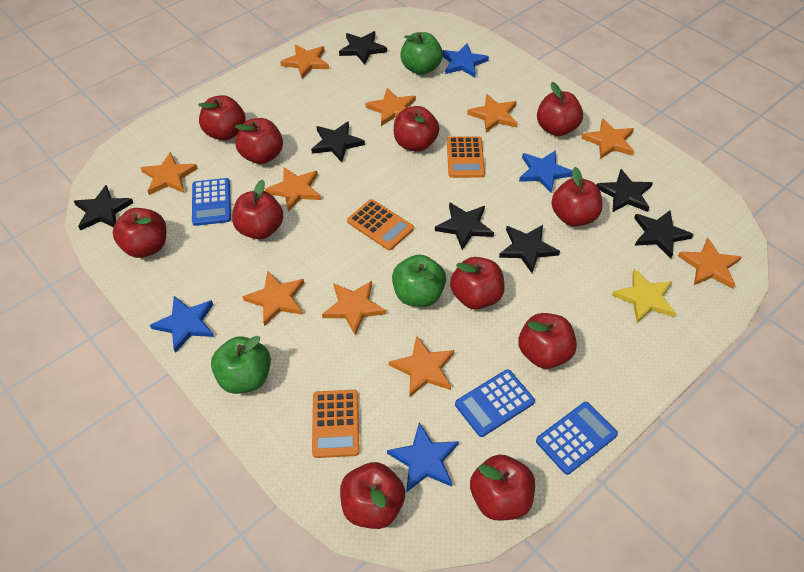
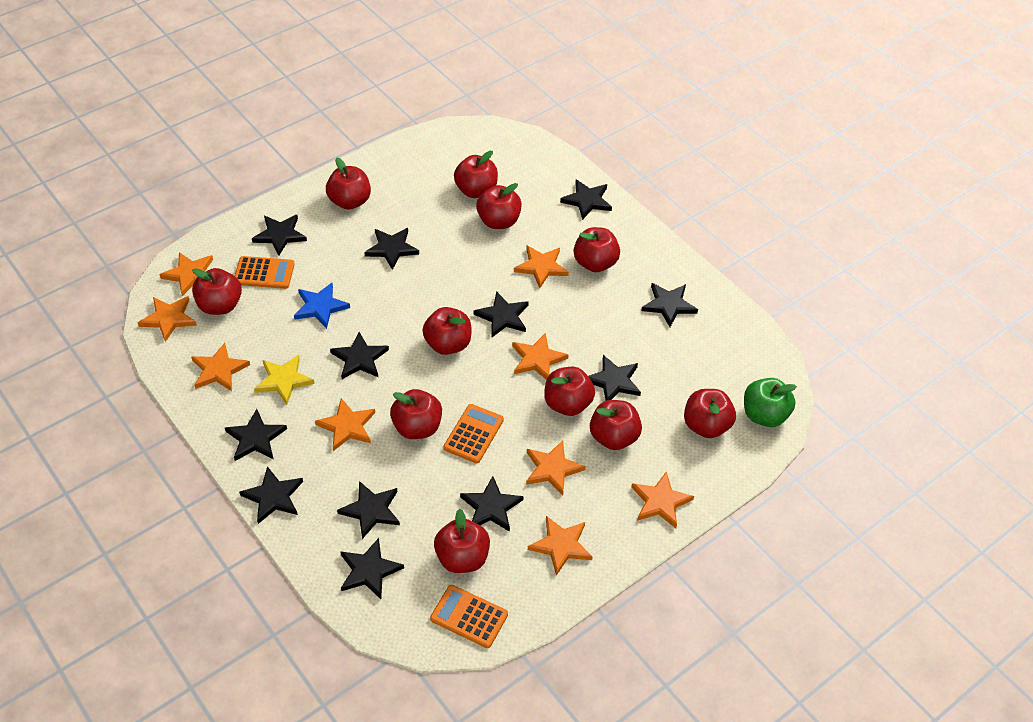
black star: [74,185,133,231] [311,121,365,162] [339,31,387,65] [435,202,494,250] [499,225,560,273] [596,169,653,213] [634,210,694,258] = 7 -> [225,409,287,461] [239,466,303,524] [252,215,307,256] [330,332,389,379] [337,481,400,539] [340,538,404,599] [364,228,419,270] [460,476,524,532] [474,291,529,338] [560,179,612,220] [588,355,641,401] [641,283,698,327] = 12
blue calculator: [192,178,231,226] [455,369,535,437] [536,402,618,475] = 3 -> none = 0
blue star: [150,296,214,353] [387,422,459,493] [442,44,489,77] [519,150,572,193] = 4 -> [294,283,350,329] = 1
green apple: [211,336,271,394] [392,255,446,307] [400,32,443,75] = 3 -> [744,378,797,427] = 1
orange star: [141,152,198,195] [242,271,304,326] [265,167,321,212] [280,44,329,79] [322,281,386,335] [365,88,416,126] [389,336,454,398] [467,94,517,133] [581,118,634,159] [678,238,741,289] = 10 -> [138,296,197,342] [159,252,213,296] [191,343,250,391] [315,398,375,451] [512,333,568,380] [514,246,569,288] [526,440,586,495] [528,516,592,576] [631,471,694,528] = 9

